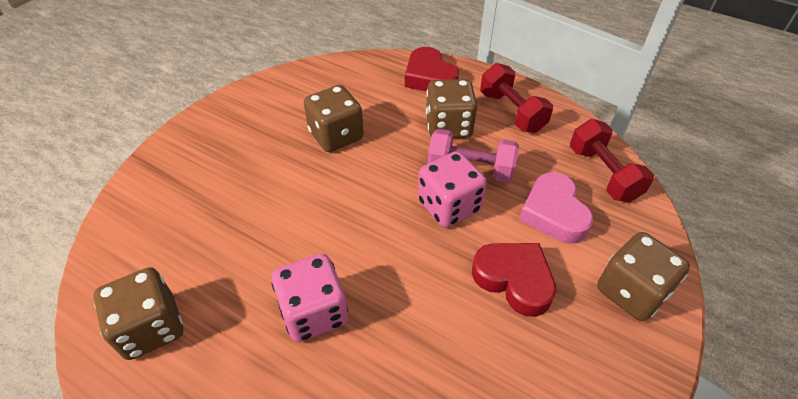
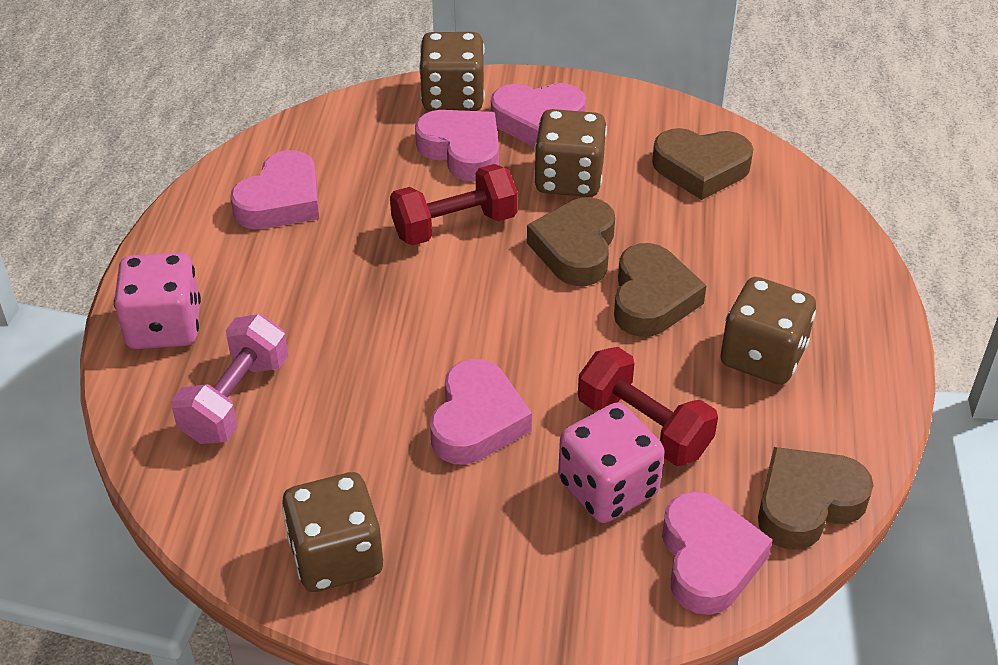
brown heart: none = 0 -> [527,197,615,286] [614,243,707,337] [652,128,753,200] [758,447,874,550] = 4
pink heart: [519,172,594,244] = 1 -> [230,150,319,229] [415,110,499,182] [430,359,532,465] [491,83,586,147] [662,492,773,615] = 5
red heart: [405,47,459,92] [472,243,556,317] = 2 -> none = 0

